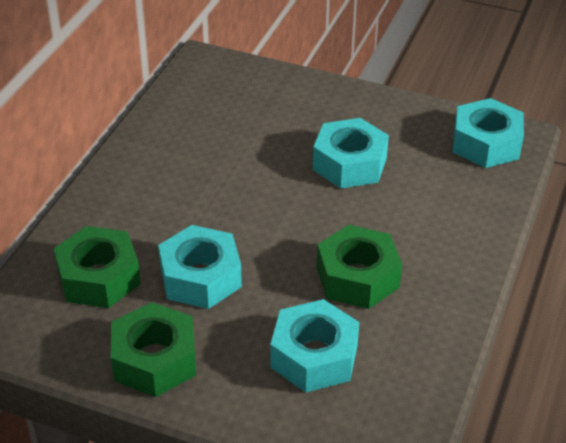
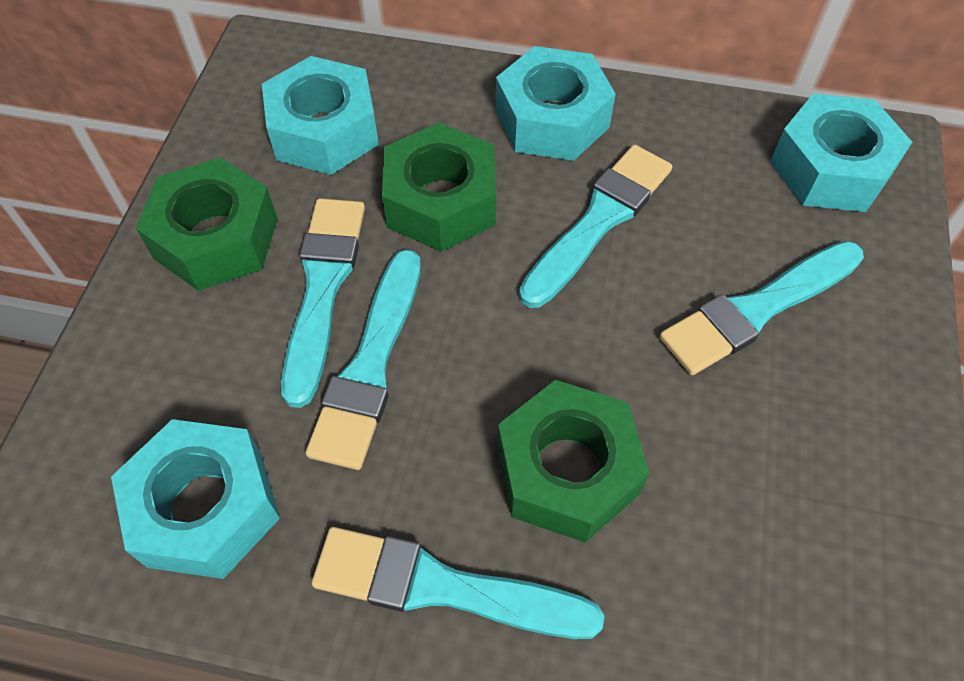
turquoise brush: none = 0 -> [281,198,365,408] [306,249,421,470] [312,527,604,639] [519,145,672,308] [659,241,864,375] = 5

